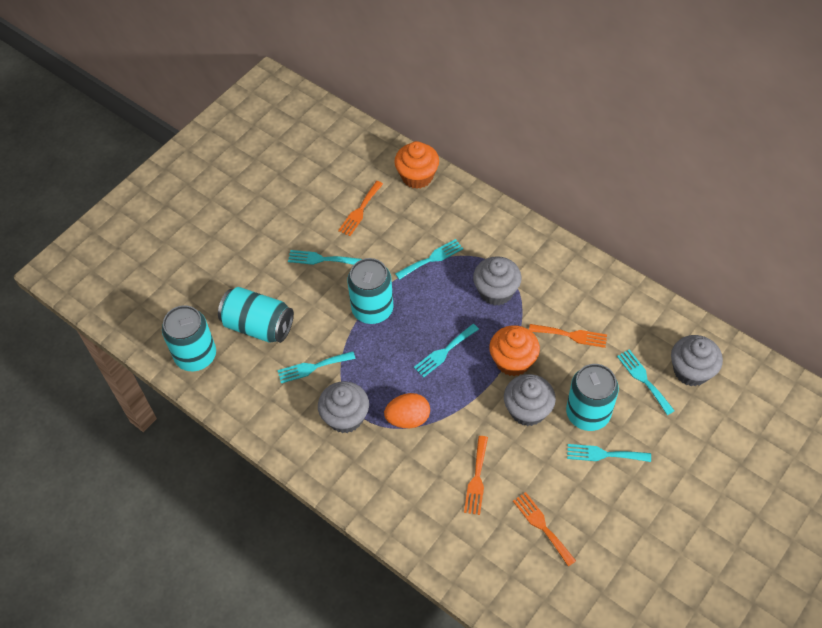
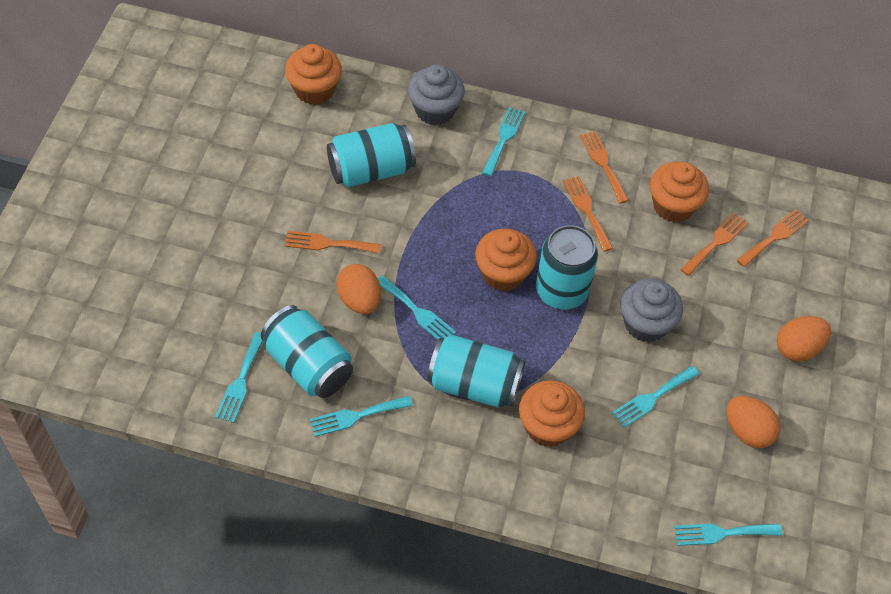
grey cupcake: [318,381,369,433] [473,256,522,306] [504,374,556,426] [671,335,723,386] = 4 -> [408,65,465,125] [620,279,683,342] = 2
orange cupcake: [394,141,439,189] [489,325,540,376] = 2 -> [285,44,342,105] [475,229,537,291] [519,380,585,447] [650,162,709,222] = 4
orange egg: [384,393,430,428] = 1 -> [336,264,381,314] [726,396,781,448] [777,316,831,361] = 3
orange fork: [338,181,383,236] [464,436,488,515] [513,492,576,567] [529,324,607,348] = 4 -> [285,231,381,253] [563,176,613,252] [580,131,629,203] [680,213,748,276] [736,209,809,267] = 5

